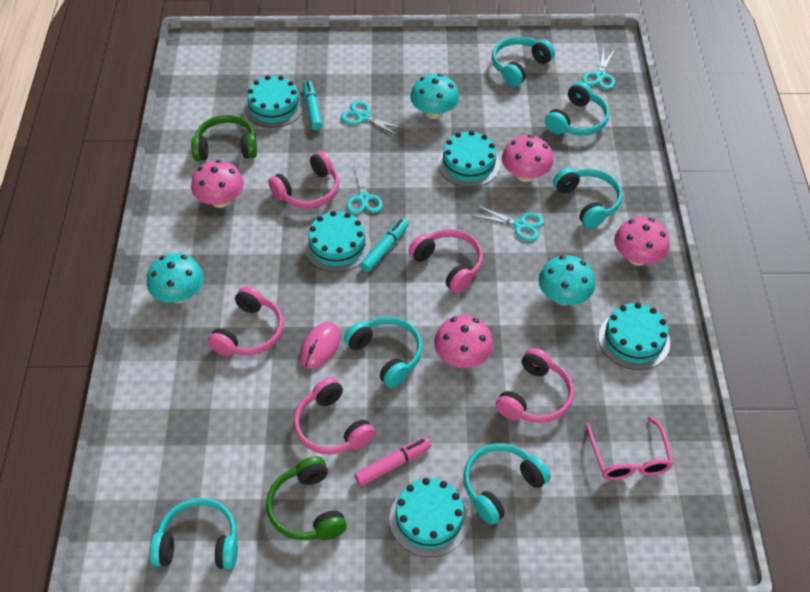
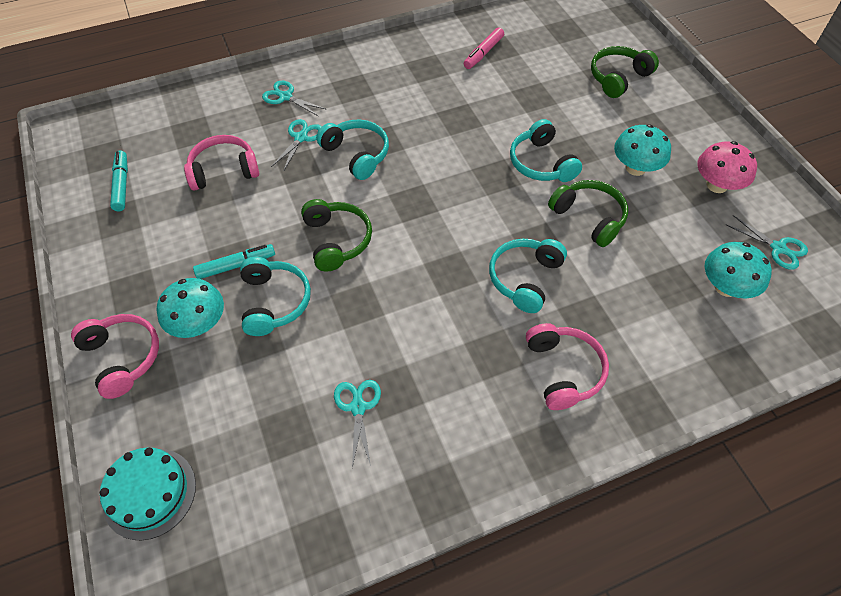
green headphones: [191,115,257,161] [266,456,347,540] = 2 -> [301,199,372,271] [548,180,628,247] [591,46,659,98] = 3
pink glasses: [586,416,674,480] = 1 -> none = 0
pink headphones: [208,286,284,356] [268,151,339,208] [294,377,375,455] [409,229,483,293] [496,348,574,423] = 5 -> [71,314,159,399] [184,135,259,191] [526,323,609,410] = 3
pink mouse: [300,322,340,369] = 1 -> none = 0
pink mushroom: [191,160,244,208] [434,315,493,368] [502,135,554,182] [614,217,670,266] = 4 -> [697,141,757,193] = 1
turquoise cake: [244,75,304,128] [304,211,371,272] [389,478,469,557] [438,131,500,187] [598,303,670,370] = 5 -> [100,448,196,541] = 1
turquoise headphones: [150,498,238,569] [344,316,422,388] [463,443,551,525] [492,37,555,86] [545,82,609,136] [553,168,622,228] = 6 -> [240,257,311,336] [316,120,389,180] [489,239,567,313] [510,119,582,182] = 4

